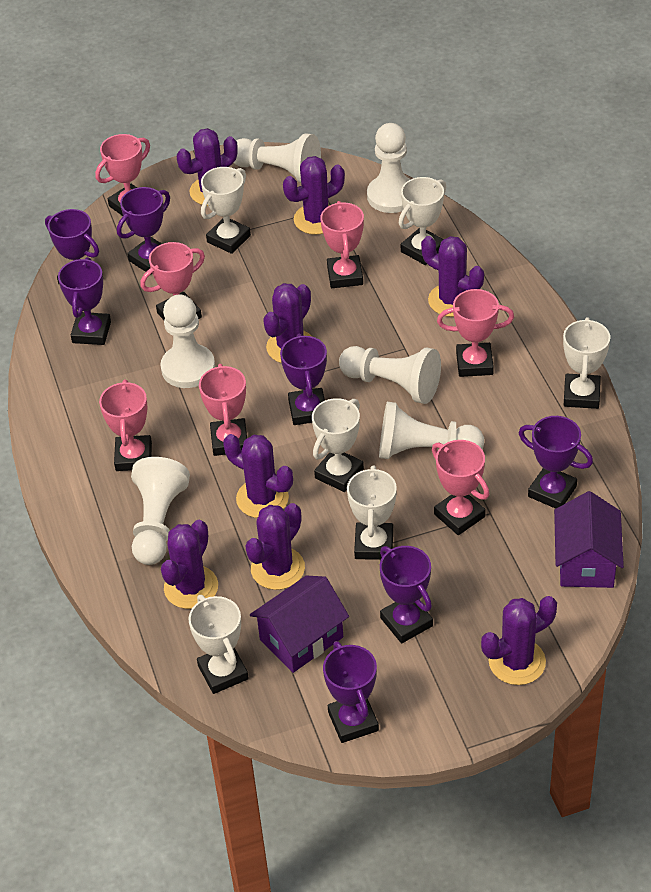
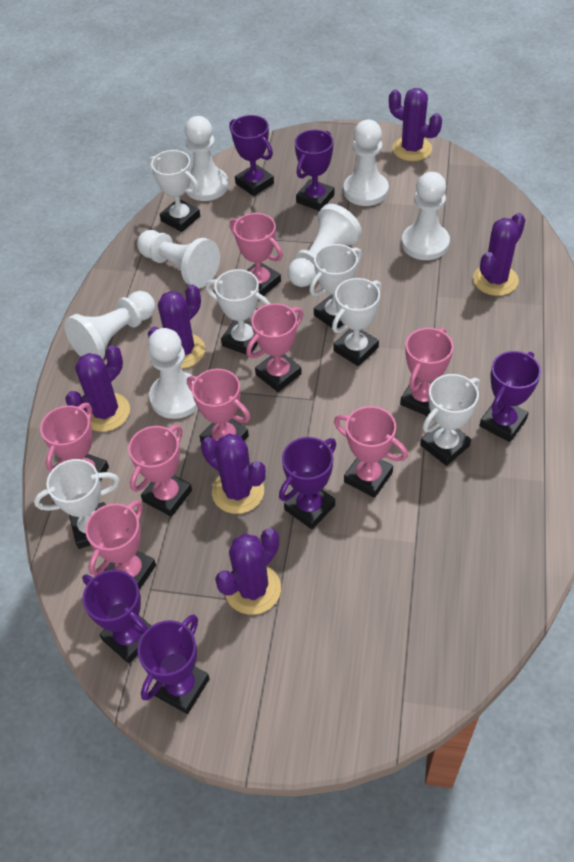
pink trophy: [95,134,150,216] [99,379,152,471] [140,242,205,320] [199,364,247,456] [320,201,364,288] [432,440,489,535] [437,289,514,377] = 7 -> [40,403,109,481] [85,500,156,590] [128,425,192,517] [187,369,250,444] [230,213,283,296] [246,303,304,392] [334,406,408,498] [400,327,453,416] = 8
purple cactus: [161,520,218,609] [177,128,238,206] [223,434,293,518] [245,503,305,590] [263,283,312,363] [283,156,345,235] [421,236,484,317] [481,596,557,685] = 8 -> [65,345,130,432] [148,285,205,369] [201,433,266,514] [215,528,281,615] [389,88,442,161] [473,213,525,296] = 6
purple house: [250,575,349,673] [554,491,624,588] = 2 -> none = 0
purple trophy: [45,209,99,285] [58,257,111,345] [117,187,170,272] [280,334,327,425] [323,641,379,743] [380,546,433,643] [519,416,593,509] = 7 -> [82,570,151,664] [137,614,210,714] [229,115,274,196] [279,437,336,529] [295,130,334,211] [479,351,541,442] = 6
white pawn: [131,457,190,565] [161,295,215,388] [234,134,321,183] [339,346,441,404] [367,123,411,213] [379,402,484,459] = 6 -> [64,291,155,359] [137,230,220,288] [148,328,198,419] [185,116,229,201] [288,204,362,287] [344,120,389,206] [402,172,450,260] = 7

